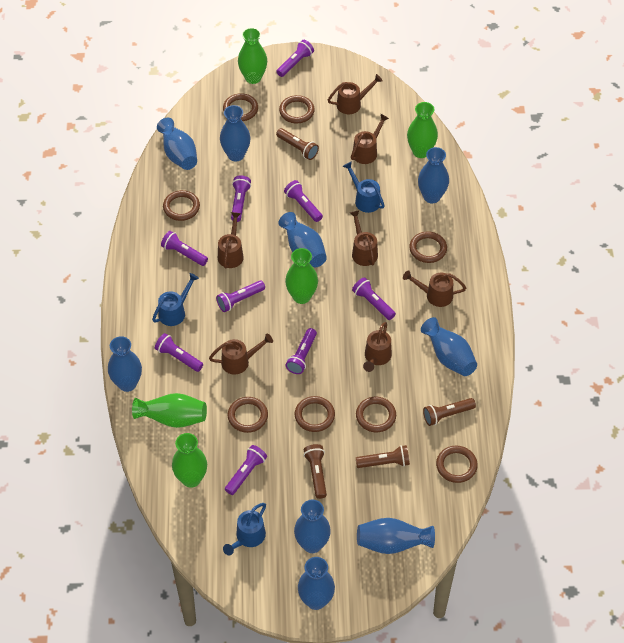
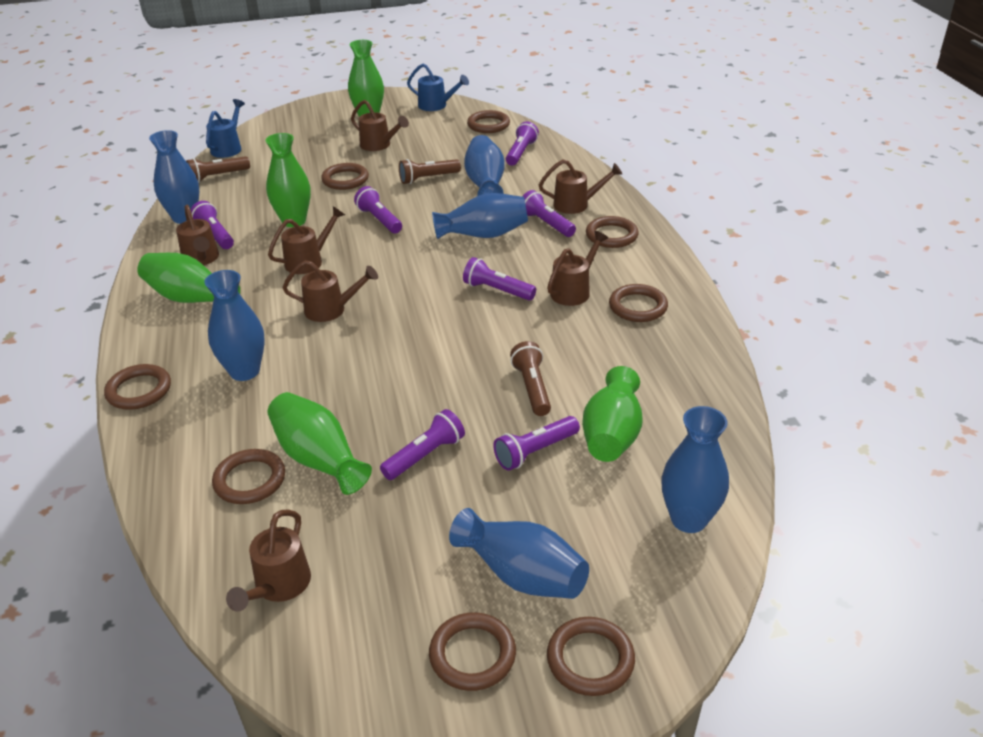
blue vase: [108,336,142,392] [157,118,197,170] [220,105,251,162] [278,212,327,267] [294,500,331,553] [298,557,335,610] [357,518,435,554] [418,147,449,203] [421,317,477,376] = 9 -> [149,130,199,224] [204,270,265,381] [432,193,528,239] [449,508,589,599] [464,135,505,196] [662,406,729,533] = 6
blue watering can: [152,273,199,326] [223,503,266,555] [343,161,385,213] = 3 -> [206,99,245,158] [407,64,469,111] = 2
brown flashlight: [276,128,319,160] [304,444,327,499] [356,445,410,468] [423,398,476,426] = 4 -> [186,156,250,183] [399,159,461,184] [510,341,551,416] = 3
purple flashlight: [155,333,203,372] [161,231,208,266] [216,280,265,312] [225,445,267,495] [231,175,251,222] [276,40,314,77] [284,180,323,222] [286,328,317,374] [352,277,396,320] = 9 -> [191,201,234,249] [354,186,402,233] [380,409,465,480] [463,257,536,301] [493,416,580,471] [506,121,539,166] [522,190,576,237] = 7

